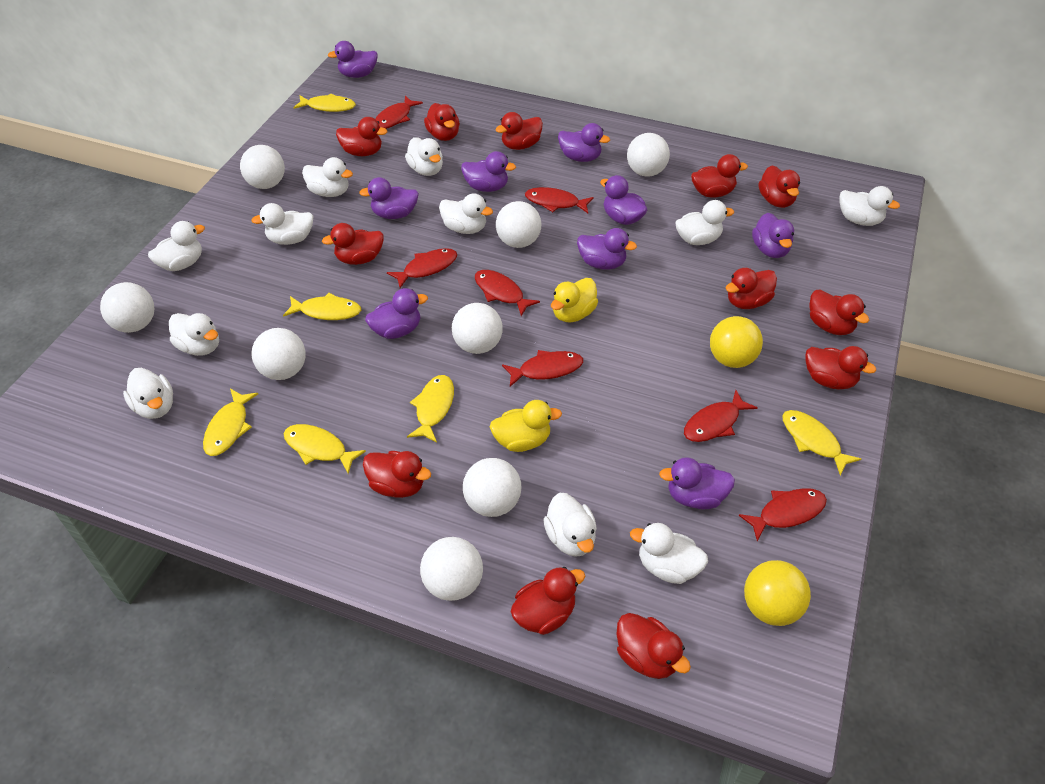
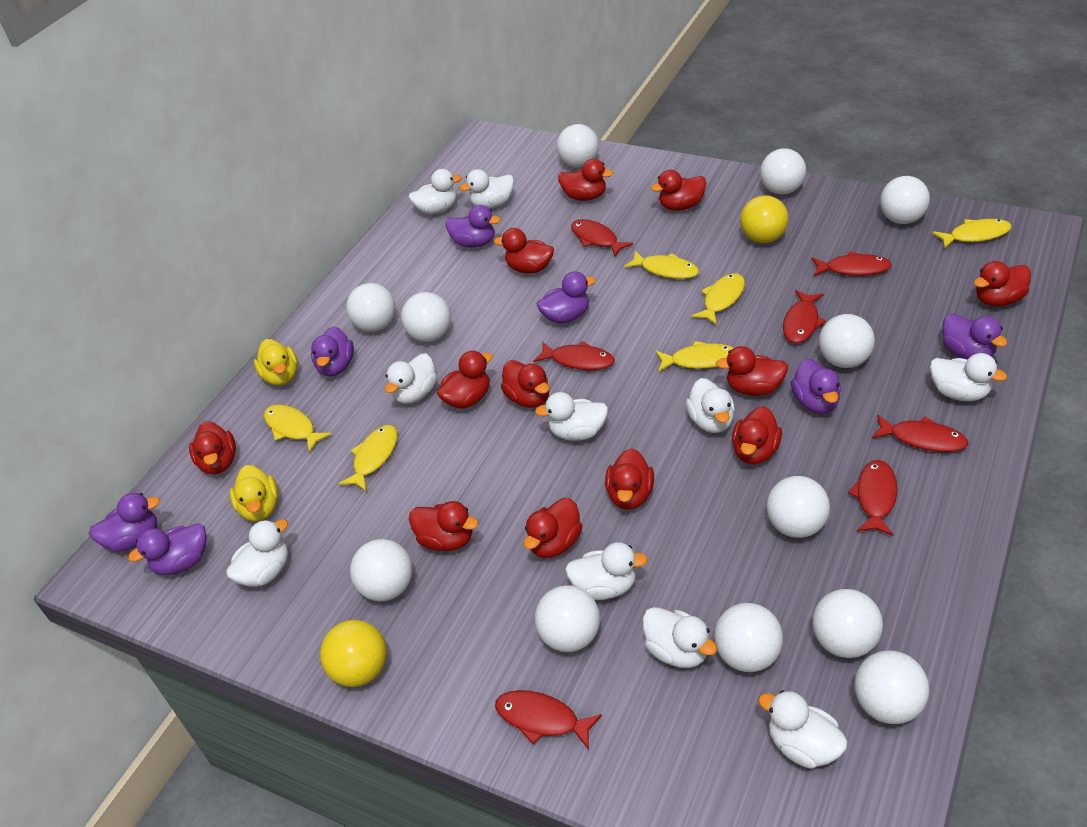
purple duck: [328,41,378,78] [359,177,419,219] [365,288,428,339] [461,151,516,192] [558,123,610,162] [577,228,637,270] [600,175,647,225] [659,457,735,509] [752,213,794,258] = 9 -> [89,493,160,552] [128,523,207,575] [311,326,354,376] [446,205,501,248] [537,271,596,324] [791,359,841,414] [943,313,1007,360] = 7
white ball: [100,282,154,333] [240,145,285,189] [252,328,306,380] [420,537,483,601] [452,303,503,354] [463,458,521,517] [496,201,541,248] [627,133,670,177] = 8 -> [346,283,395,332] [350,539,413,601] [401,292,451,342] [535,585,600,652] [557,124,599,167] [714,603,783,672] [760,148,806,194] [766,476,830,538] [812,589,883,658] [819,314,875,368] [854,650,929,724] [880,176,930,224] = 12
white duck: [123,368,173,419] [148,221,205,271] [169,313,219,356] [251,203,313,245] [302,157,353,197] [405,137,443,176] [439,193,493,234] [543,493,597,557] [630,523,708,584] [675,200,734,245] [839,186,900,226] = 11 -> [226,519,288,587] [385,353,437,404] [408,169,462,214] [459,169,514,208] [535,392,608,441] [565,542,648,600] [642,607,717,668] [685,378,735,433] [758,690,848,769] [930,353,1007,401] = 10

